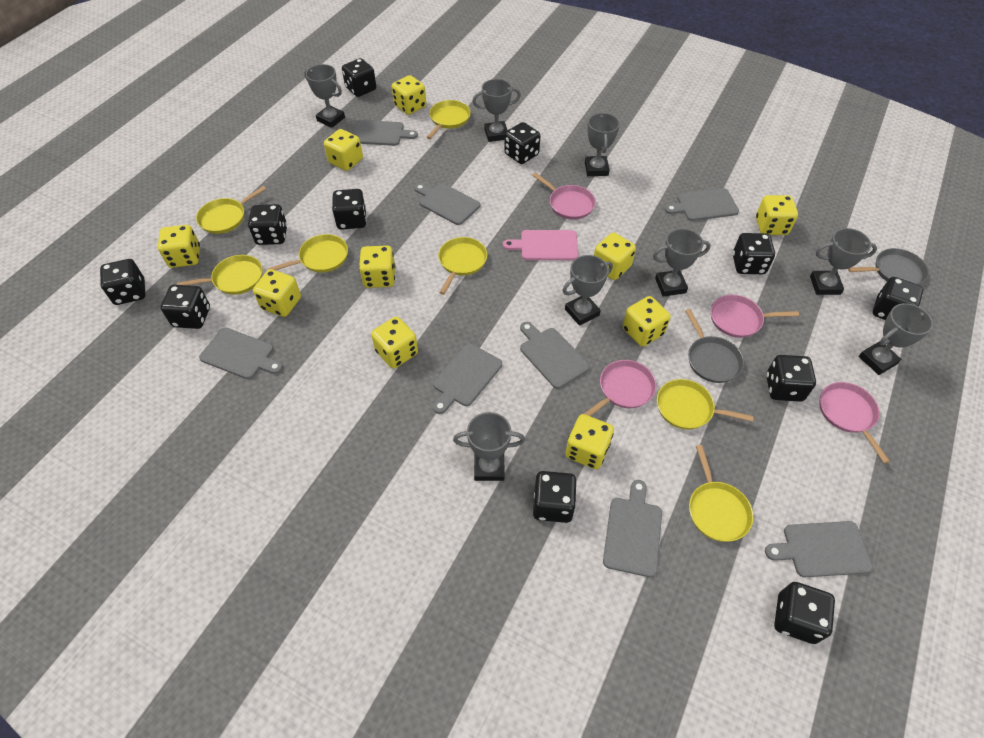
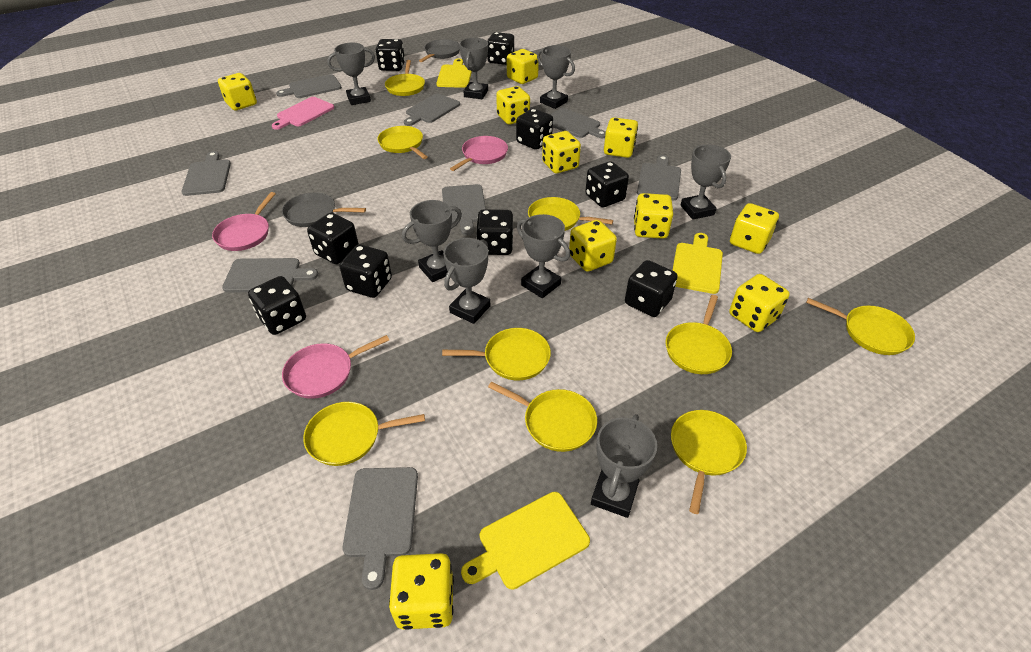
black dice: [100,259,145,305] [161,285,210,329] [248,204,287,245] [332,189,366,230] [342,58,376,97] [504,122,540,164] [533,471,577,523] [733,233,775,274] [766,355,816,402] [774,582,835,644] [872,277,923,320] = 11 -> [248,276,306,335] [307,213,359,264] [339,245,392,298] [376,39,405,71] [476,209,513,255] [487,32,514,65] [516,108,553,150] [585,161,629,207] [625,260,677,317] = 9
pink pan: [532,172,596,220] [584,360,657,416] [711,295,799,338] [819,382,890,463] = 4 -> [212,192,275,251] [282,335,389,399] [450,136,508,171] = 3
yellow cutting board: none = 0 -> [436,58,472,88] [461,492,590,590] [672,233,723,294] = 3
yellow pan: [177,255,263,295] [196,186,266,234] [268,234,348,273] [427,100,471,139] [438,237,487,295] [657,379,754,429] [689,445,754,542] = 7 -> [303,402,425,466] [377,126,428,159] [385,60,425,96] [442,328,551,380] [488,382,597,452] [528,197,613,231] [666,295,732,374] [671,410,747,514] [806,298,915,355] = 9

